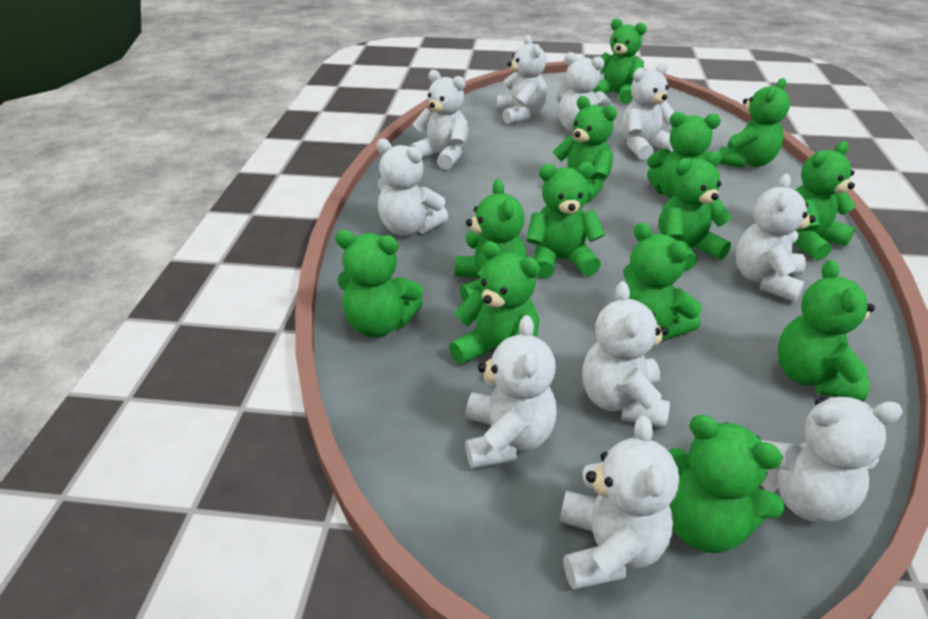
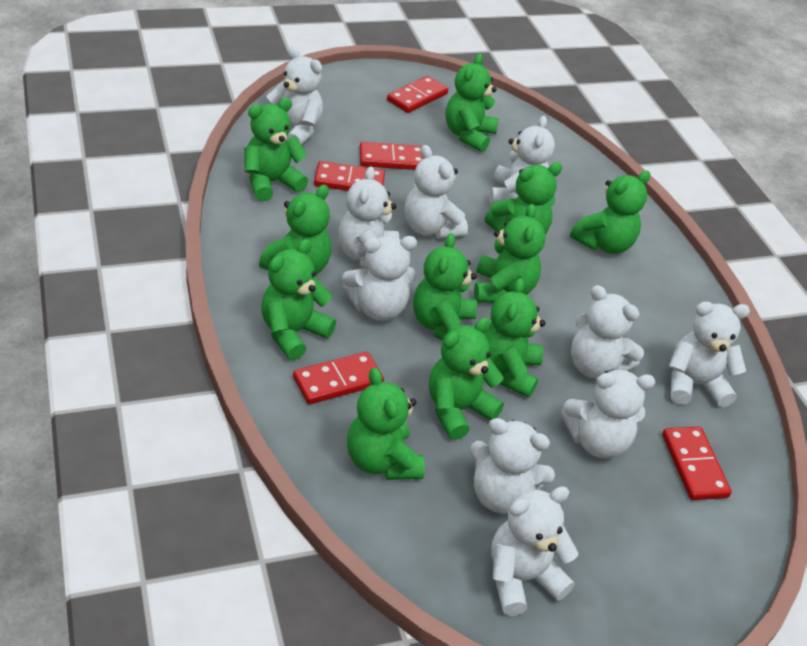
green teddy bear: [335,230,423,337] [449,241,540,364] [455,179,526,302] [526,162,605,279] [553,96,617,204] [592,18,647,104] [623,222,702,340] [647,112,721,198] [659,151,732,271] [669,415,785,553] [719,78,790,168] [777,260,875,402] [794,141,855,260] = 13 -> [244,98,308,202] [259,185,332,274] [261,239,336,360] [347,368,425,480] [413,233,477,340] [429,317,504,440] [445,54,499,152] [474,204,546,302] [484,278,545,398] [485,162,562,235] [570,171,651,254] = 11
red domino: none = 0 -> [293,352,384,405] [314,161,385,191] [360,142,422,170] [387,76,448,113] [662,427,732,500] = 5

